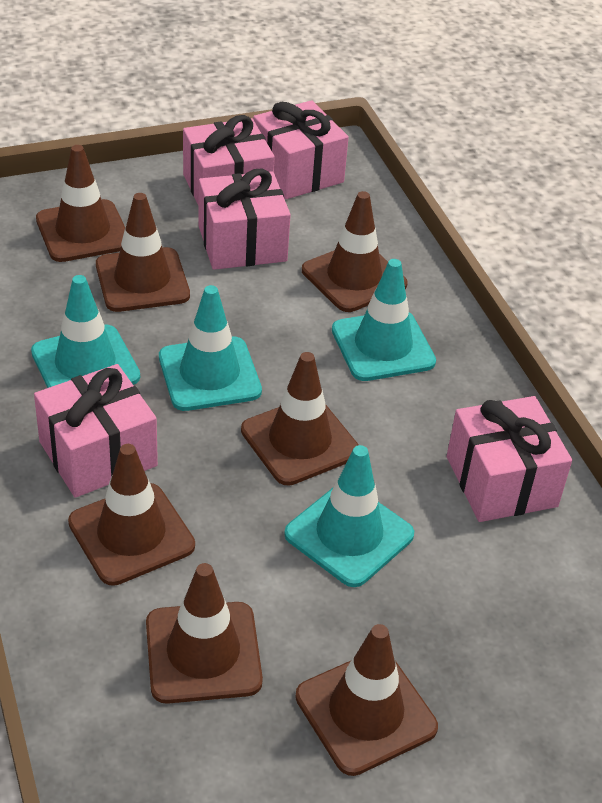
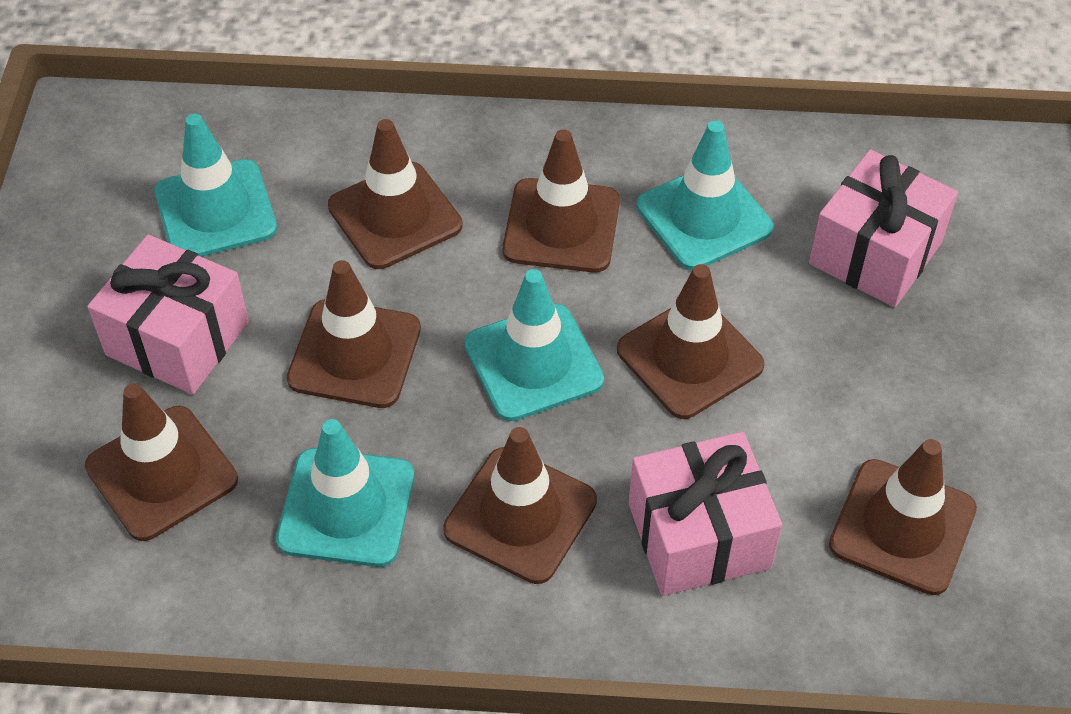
pink gift: [34,364,158,498] [183,115,275,206] [198,169,291,270] [253,100,349,199] [447,396,572,522] = 5 -> [87,235,249,395] [629,432,782,596] [809,149,958,308] = 3

